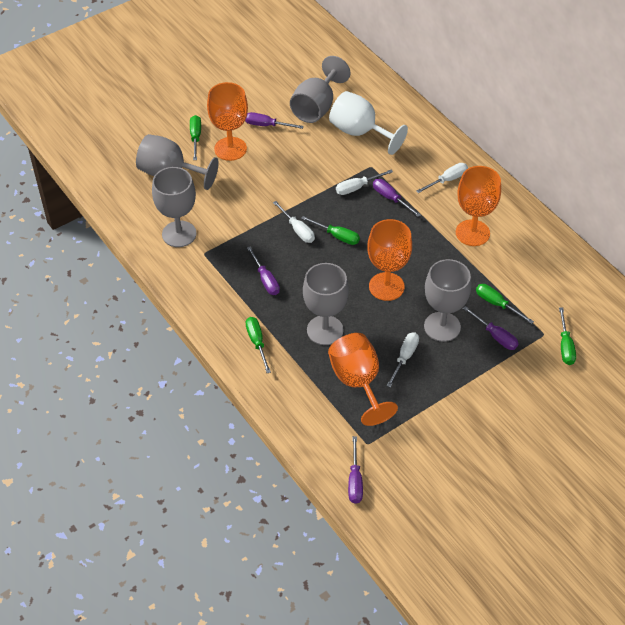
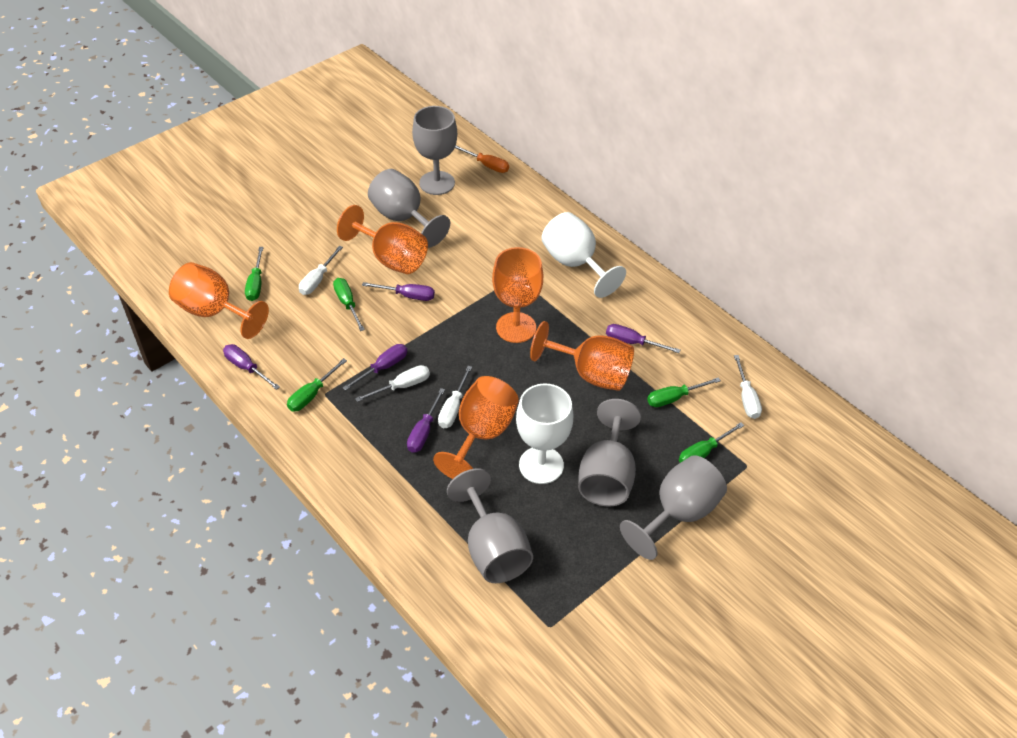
orange goblet: [207,82,248,161] [328,333,398,426] [367,219,412,301] [456,166,501,246] = 4 -> [169,262,269,339] [337,205,428,274] [433,376,519,479] [492,247,543,343] [530,321,634,391] = 5
orange screwdriver: none = 0 -> [455,146,509,173] = 1
white goblet: [329,91,408,155] = 1 -> [516,383,573,484] [541,212,626,298] = 2

